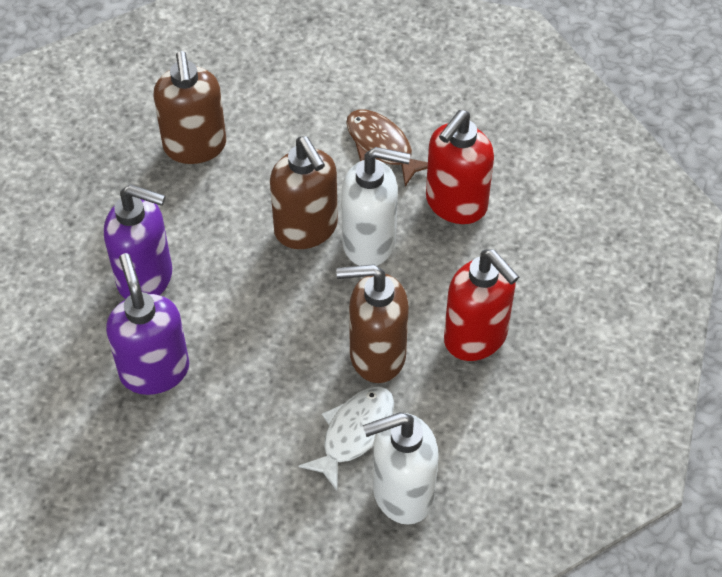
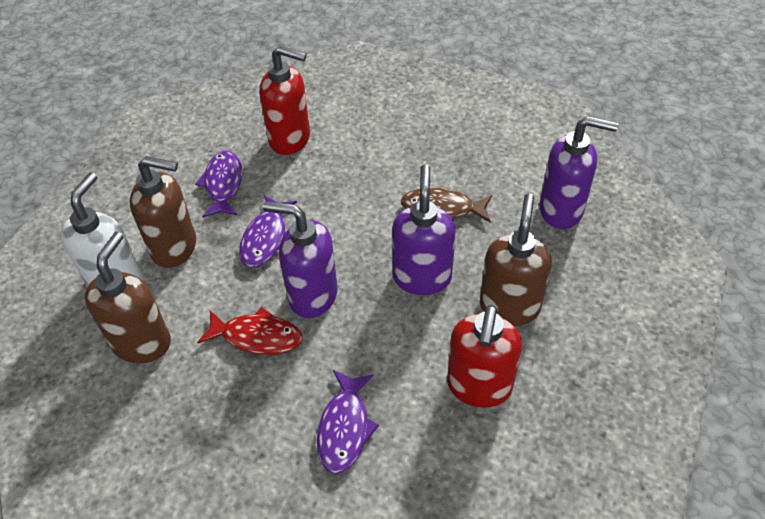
purple fish: none = 0 -> [195,151,242,218] [239,195,297,268] [317,370,379,474] = 3
purple soap dispenser: [104,185,172,299] [106,253,189,395] = 2 -> [263,201,338,318] [392,164,456,295] [539,116,618,229] = 3
red fish: none = 0 -> [197,307,302,355] = 1
white fish: [299,386,394,490] = 1 -> none = 0
white soap dispenser: [341,147,411,266] [363,412,439,525] = 2 -> [61,172,144,287] = 1

